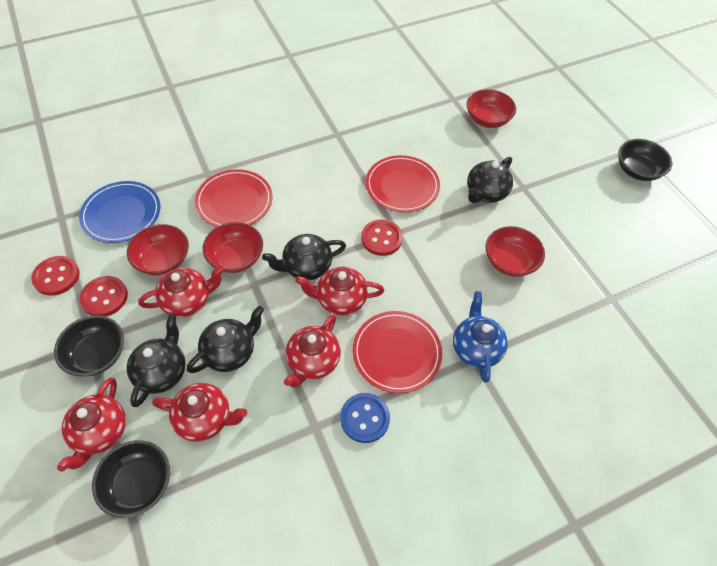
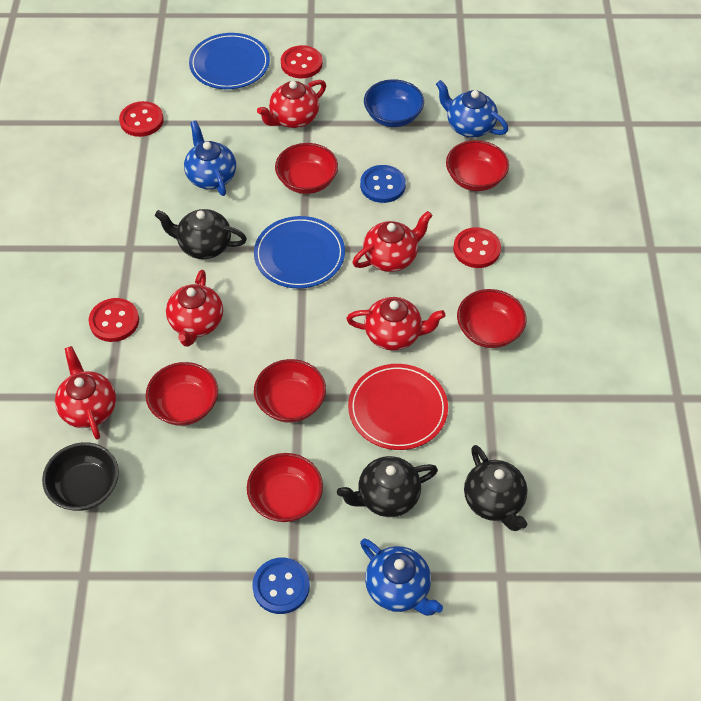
black bowl: [54,315,124,376] [92,440,170,518] [618,139,672,181] = 3 -> [42,442,119,511] = 1
black teapot: [127,314,186,407] [187,306,264,373] [262,234,346,280] [467,157,513,203] = 4 -> [155,209,247,259] [337,456,438,517] [464,445,528,531] = 3
blue bowl: none = 0 -> [364,79,424,127] = 1
blue button: [340,393,390,443] = 1 -> [252,558,310,614] [360,165,406,203] = 2
blue plate: [79,181,161,243] = 1 -> [189,33,270,89] [254,216,345,288] = 2
blue teapot: [453,291,508,383] = 1 -> [184,120,236,196] [360,539,443,616] [436,80,508,138] = 3
red bowl: [127,224,189,275] [203,222,263,273] [466,89,516,128] [485,226,545,277] = 4 -> [146,362,218,426] [247,453,323,522] [254,359,326,422] [275,143,338,194] [446,140,509,191] [457,289,527,348] = 6
red button: [31,256,80,296] [80,276,128,317] [361,219,403,256] = 3 -> [88,298,139,342] [119,101,164,137] [281,45,323,79] [453,227,501,268] = 4
red plate: [195,169,273,227] [353,311,442,393] [366,155,440,212] = 3 -> [348,364,448,450] = 1

